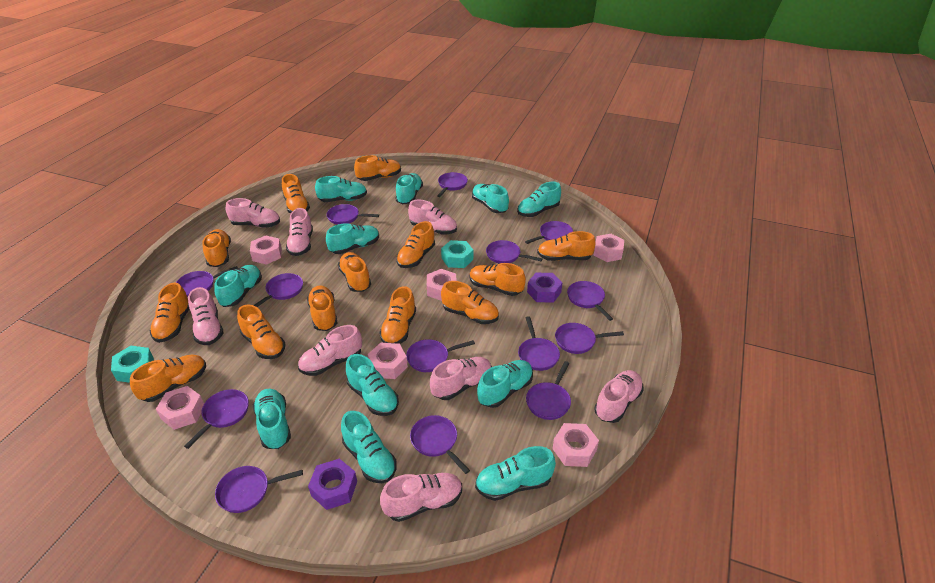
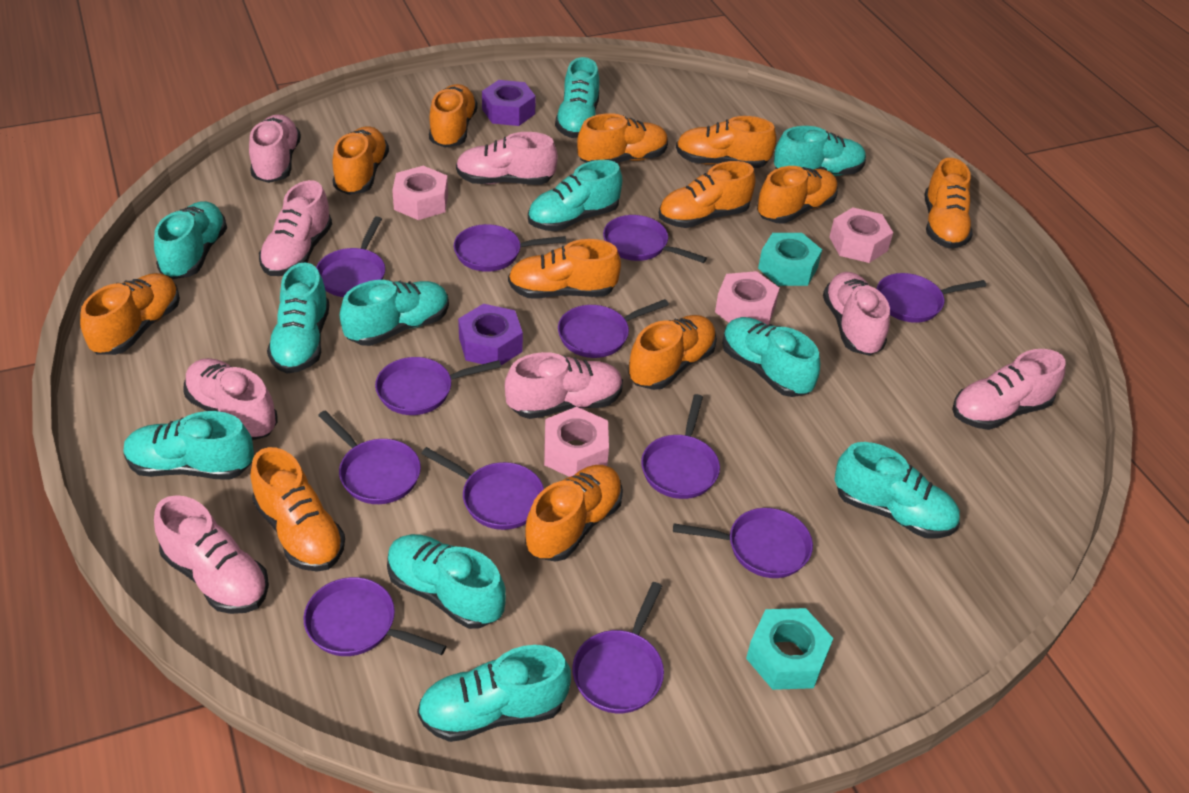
orange shoe: [130,355,206,402] [150,282,189,343] [202,229,231,267] [237,305,285,359] [282,174,310,214] [307,286,337,331] [338,252,371,292] [354,155,401,181] [379,286,416,344] [396,221,435,268] [441,281,499,324] [469,263,526,296] [537,231,596,261] = 13 -> [80,273,180,355] [250,447,345,572] [333,126,389,195] [429,84,478,148] [508,239,621,299] [525,465,623,562] [577,113,668,163] [628,315,717,390] [659,161,755,228] [676,116,776,168] [757,166,838,224] [925,158,973,248] = 12
pink nut: [156,386,204,430] [250,235,282,265] [368,343,408,379] [427,269,457,301] [552,423,599,467] [594,234,624,262] = 6 -> [392,166,448,220] [544,407,609,477] [715,271,780,325] [829,207,893,263] = 4
purple pan: [176,266,238,297] [184,389,249,449] [215,466,303,513] [253,273,303,307] [326,204,379,225] [406,339,475,372] [410,415,470,474] [437,172,468,197] [486,240,543,264] [518,316,560,371] [525,221,573,244] [526,361,571,420] [555,323,624,354] [567,281,613,321] = 14 -> [303,577,446,656] [316,216,385,297] [318,410,421,504] [375,357,501,415] [421,447,544,530] [454,224,566,272] [558,299,669,358] [572,582,664,713] [603,215,707,263] [641,394,720,499] [673,508,813,578] [877,273,986,323] = 12

